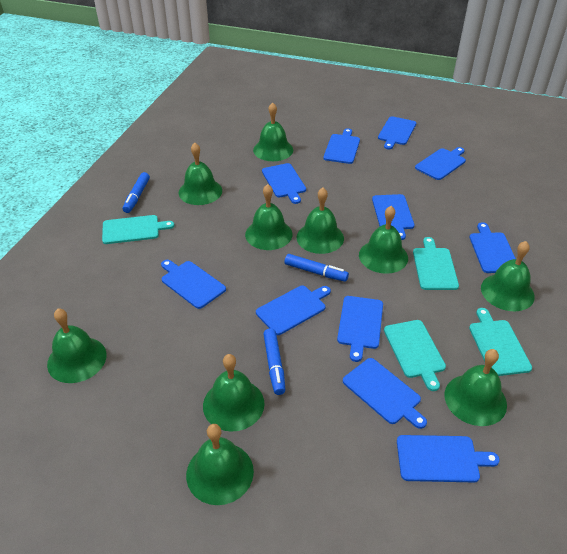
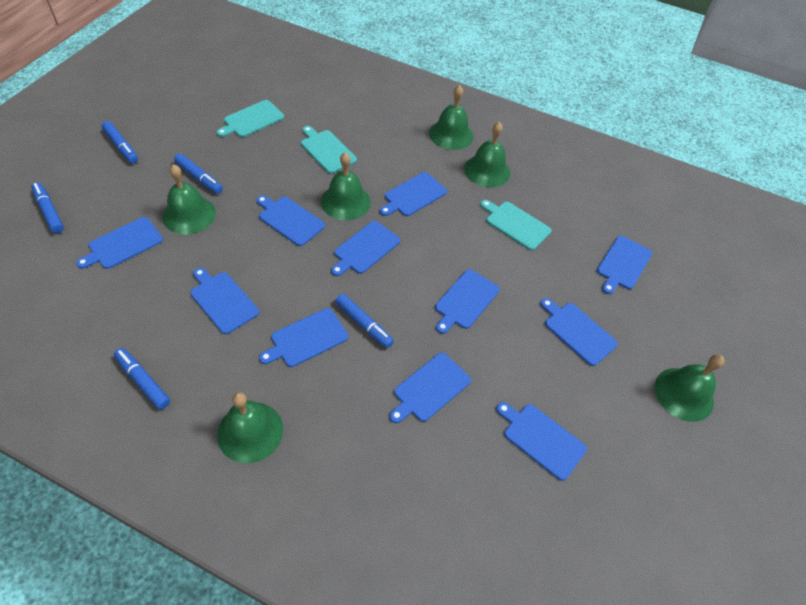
blue marker: [123,172,150,213] [263,328,285,395] [285,254,349,282] = 3 -> [31,182,64,233] [102,121,138,164] [114,348,170,410] [174,154,223,194] [335,294,394,348] = 5
green bell: [47,308,106,383] [179,143,222,205] [186,424,254,505] [203,354,265,432] [245,184,292,250] [253,102,293,161] [296,188,344,254] [359,206,408,274] [444,349,507,426] [481,241,535,311] = 10 -> [162,164,216,235] [217,392,283,463] [321,152,371,220] [429,85,474,150] [464,122,510,187] [655,354,725,422] = 6
turquoise cutting board: [102,215,174,244] [384,320,446,391] [413,237,459,290] [469,308,532,376] = 4 -> [217,100,284,137] [301,126,357,173] [480,200,552,250] = 3

